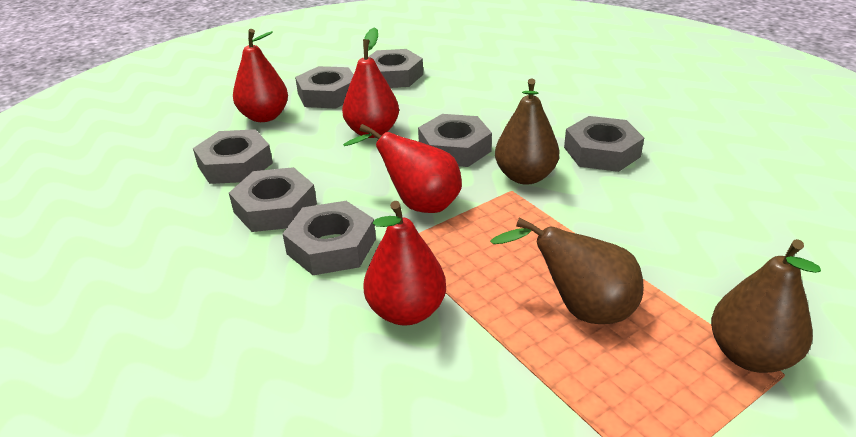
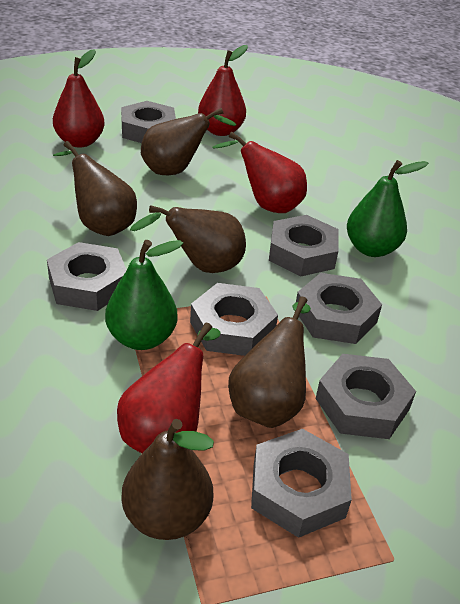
brown pear: [490,218,644,324] [495,79,560,185] [711,239,821,373] = 3 -> [53,141,137,236] [122,419,214,540] [130,205,246,273] [141,108,236,175] [228,296,311,428] = 5
green pear: none = 0 -> [105,240,183,350] [347,160,428,257] = 2

